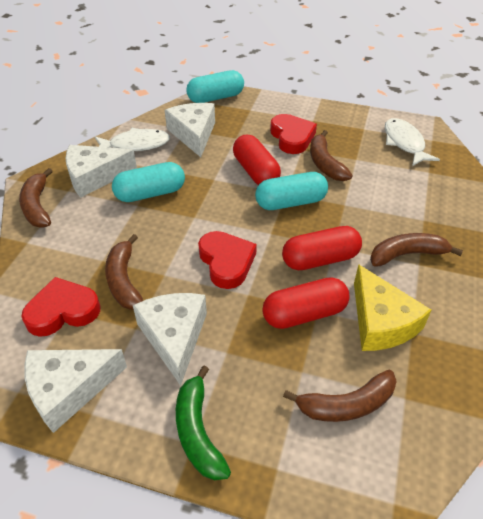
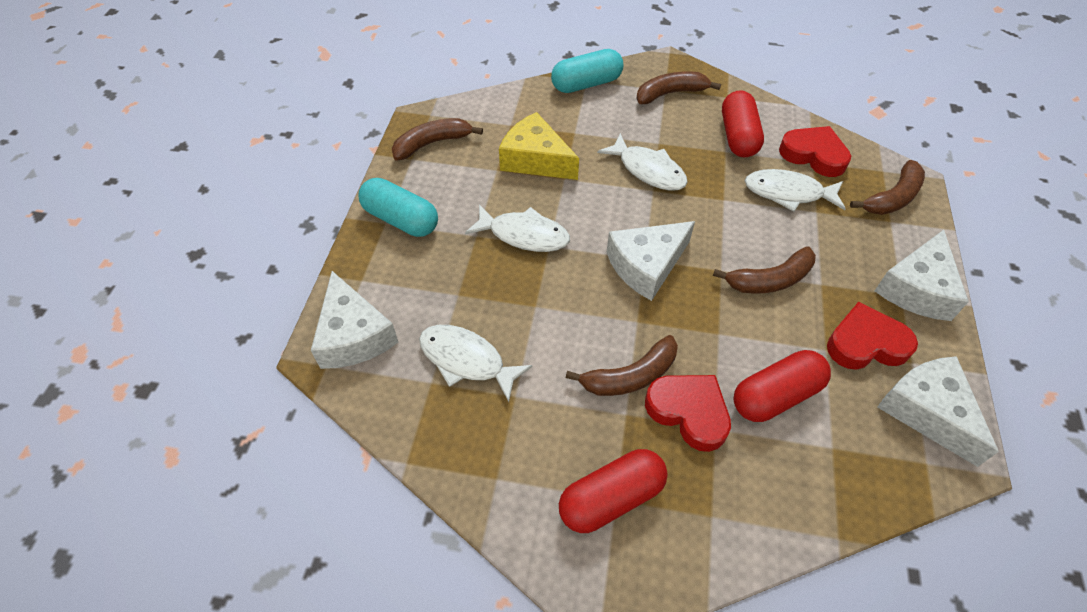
green banana: [176,366,231,480] = 1 -> none = 0
turquoise capsule: [112,162,185,202] [186,70,244,103] [255,172,328,210] = 3 -> [358,178,438,237] [551,49,623,93] = 2
white fish: [95,128,170,151] [385,118,440,166] = 2 -> [419,325,533,402] [465,205,570,252] [597,133,688,191] [745,169,846,211] = 4

